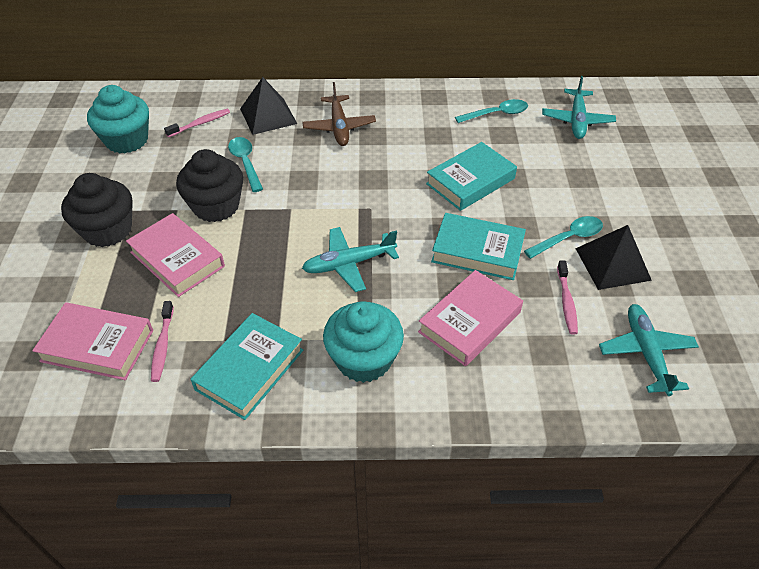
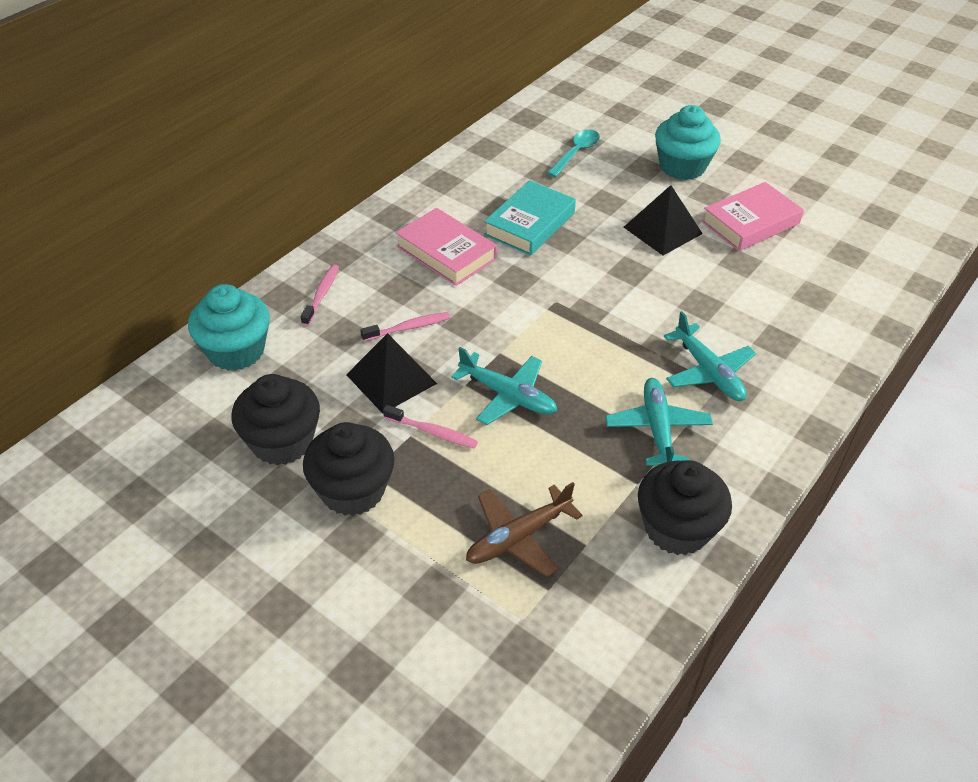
black cupcake: [61,173,133,247] [176,149,243,222] = 2 -> [232,374,320,465] [303,422,395,516] [638,460,732,555] = 3
pink book: [32,302,153,380] [126,213,225,297] [418,270,523,366] = 3 -> [396,208,497,286] [701,182,804,251] = 2
turquoise book: [190,313,303,420] [426,142,517,211] [431,213,526,280] = 3 -> [484,180,576,256] = 1
turquoise spoon: [228,137,263,192] [455,99,528,123] [524,216,603,259] = 3 -> [547,130,600,177] = 1

